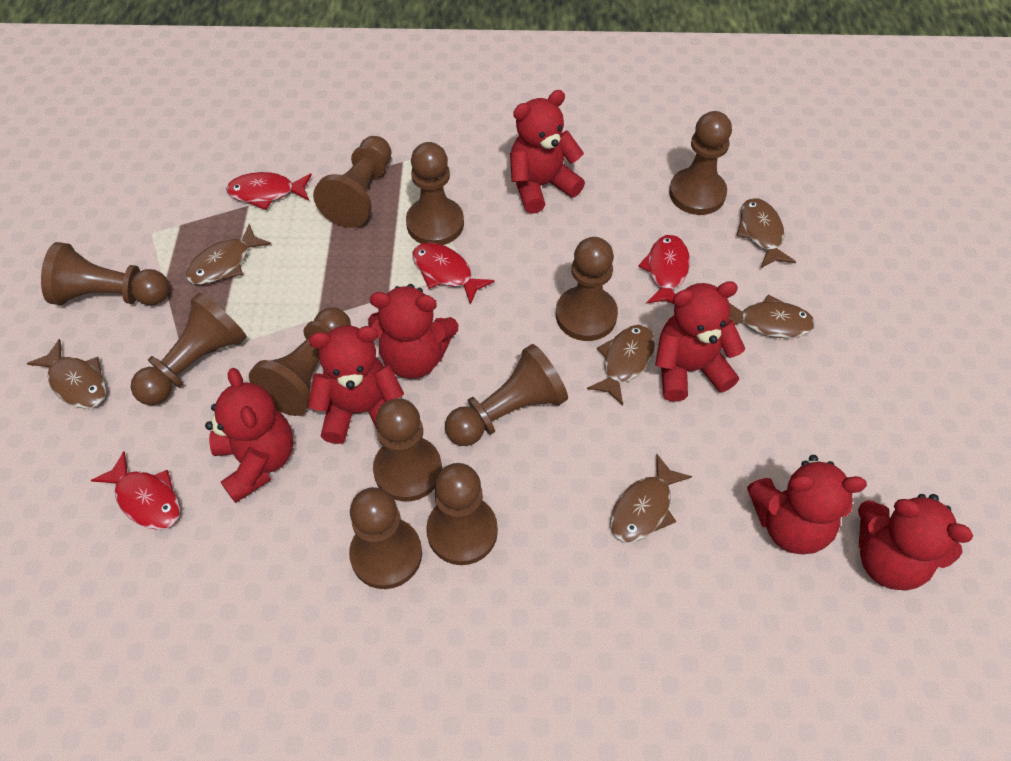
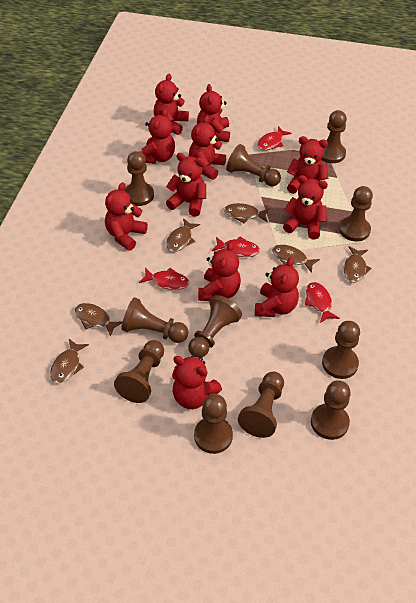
red teddy bear: [205,368,294,503] [308,326,404,444] [368,284,458,379] [510,90,585,214] [655,281,745,402] [747,455,867,554] [858,494,973,591] = 7 -> [105,182,148,251] [139,109,175,164] [154,74,189,135] [166,153,206,217] [172,356,222,409] [189,116,226,180] [197,84,230,142] [198,242,241,301] [255,257,299,317] [283,175,328,240] [287,136,328,194] = 11

